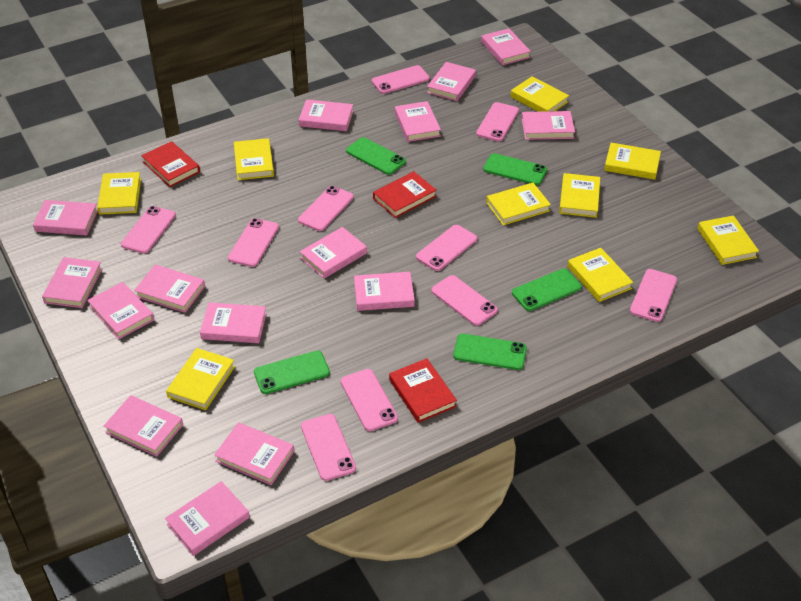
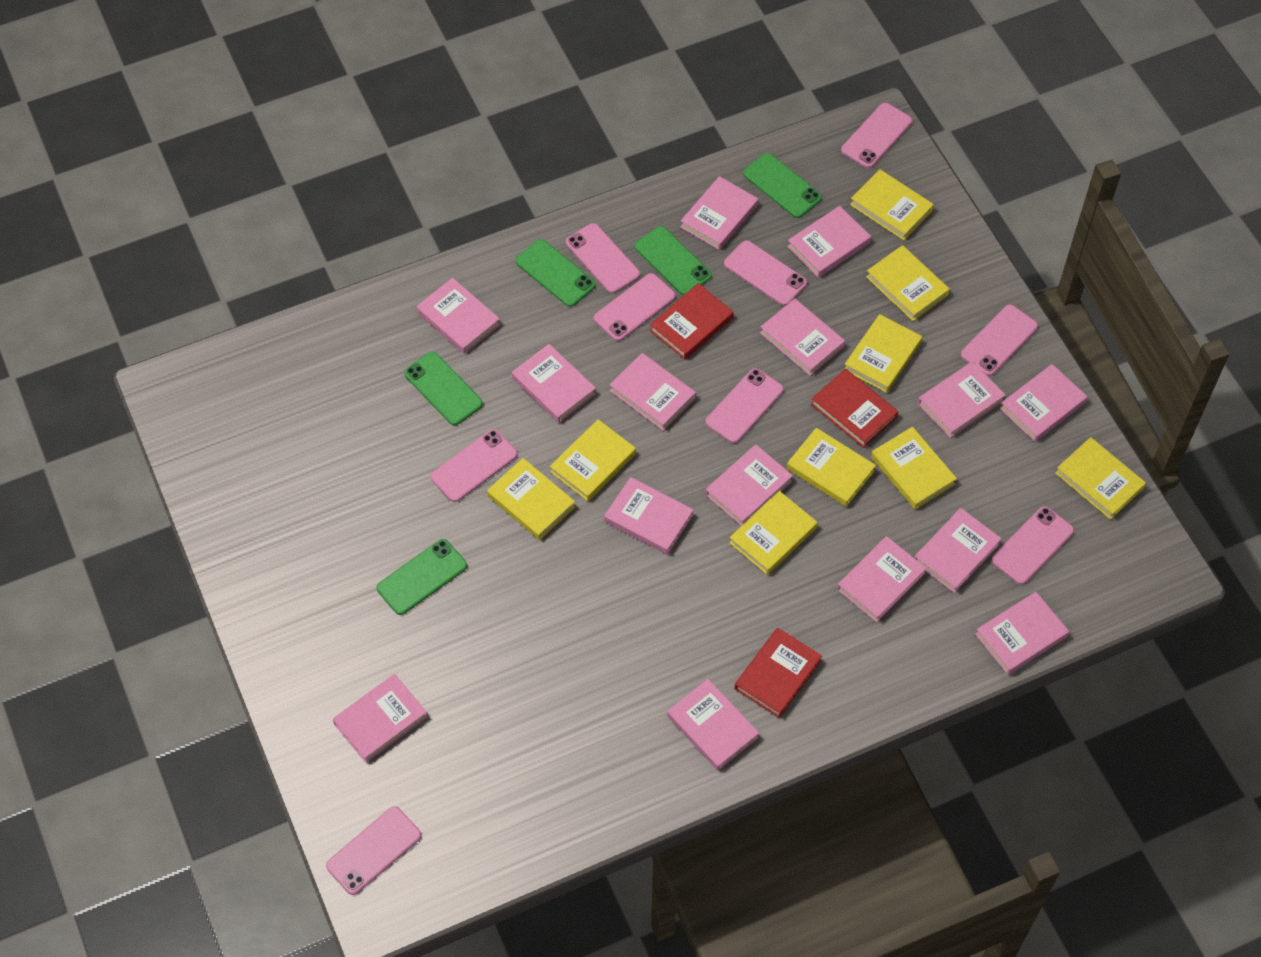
pink phone: [121,206,176,254] [228,218,279,267] [298,186,354,231] [301,414,356,481] [340,369,398,431] [372,65,430,94] [416,225,477,271] [431,275,498,326] [476,102,519,141] [630,269,677,322] = 10 -> [326,806,421,895] [431,429,518,502] [566,223,640,293] [594,273,676,341] [705,368,784,443] [724,240,807,306] [841,103,912,168] [961,305,1038,376] [992,506,1074,585] = 9

